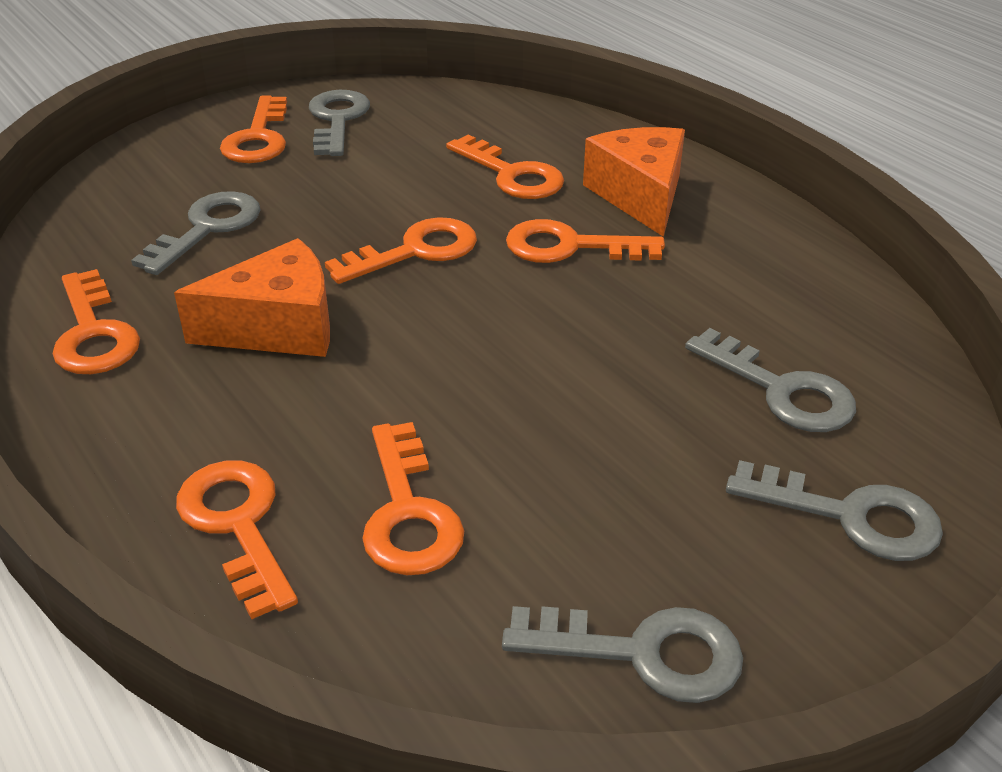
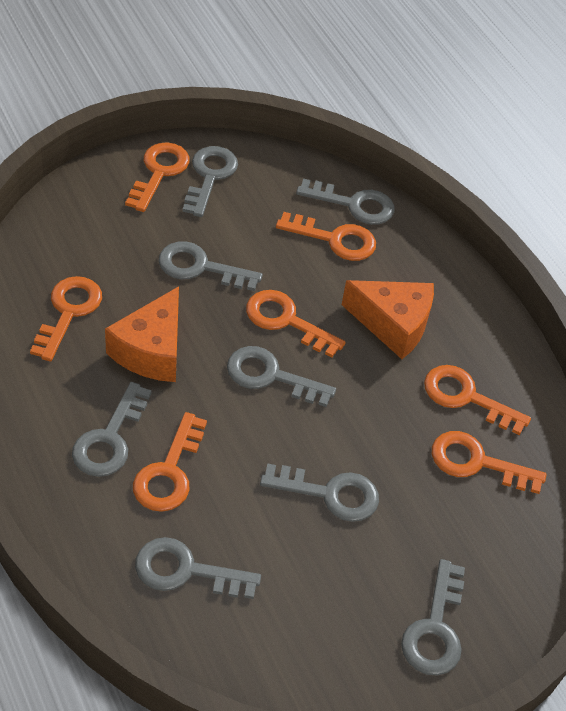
grey key: [131,191,260,275] [309,90,370,156] [502,606,743,703] [685,328,856,432] [726,460,943,561] = 5 -> [72,382,152,477] [135,537,261,599] [158,241,263,291] [182,146,238,217] [227,346,336,407] [260,463,379,522] [296,178,394,225] [401,559,465,676] = 8

